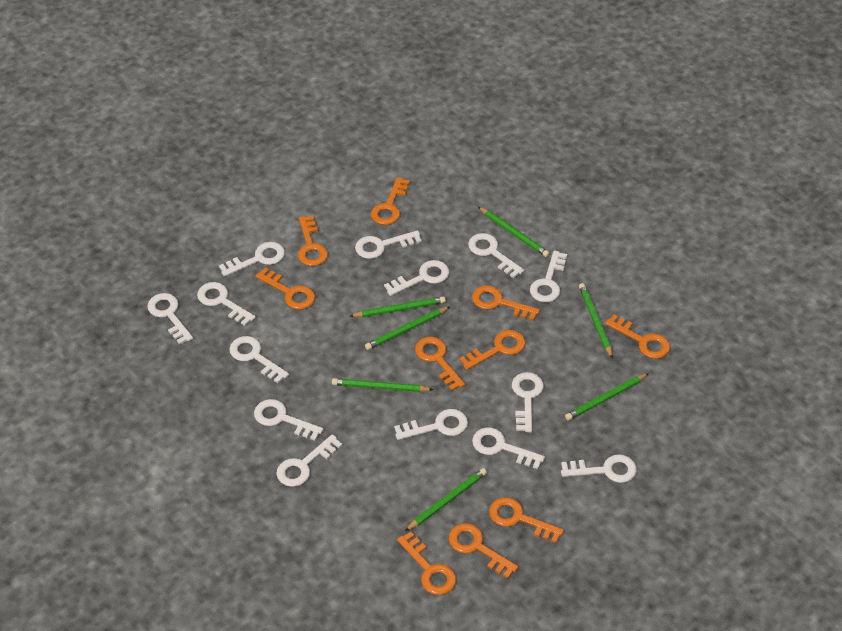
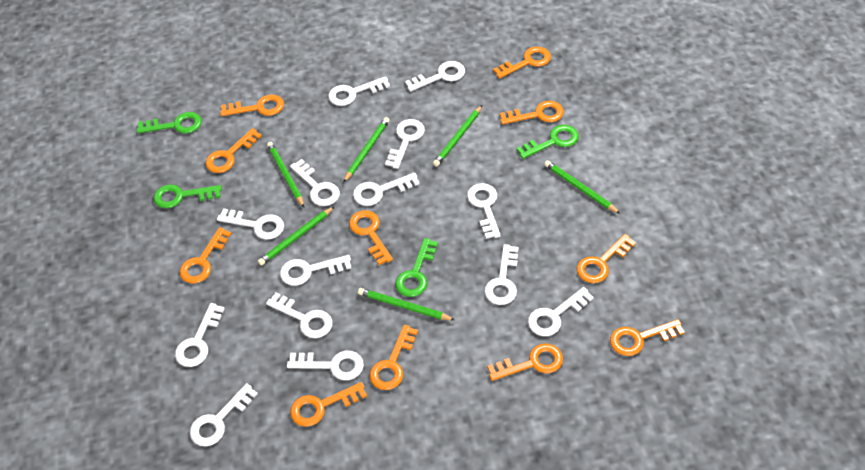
green key: none = 0 -> [137,112,202,133] [153,184,222,208] [395,238,438,297] [517,125,579,159] = 4
green pencil: [332,378,434,392] [350,297,446,317] [365,306,450,350] [405,468,487,531] [478,207,550,257] [565,373,649,421] [579,283,613,359] = 7 -> [258,206,335,266] [267,142,304,207] [343,117,390,183] [358,288,455,320] [433,105,482,167] [544,160,620,214] = 6
orange key: [255,267,315,310] [298,215,328,266] [371,177,410,225] [397,531,456,595] [415,337,465,391] [449,523,519,579] [459,330,526,370] [472,286,540,321] [489,497,564,543] [605,314,670,359] = 10 -> [179,227,232,284] [205,128,262,173] [220,95,284,116] [290,382,367,427] [349,210,393,265] [370,325,418,390] [487,344,563,381] [493,47,551,79] [500,101,564,125] [577,234,636,283] [610,319,685,356] = 11

